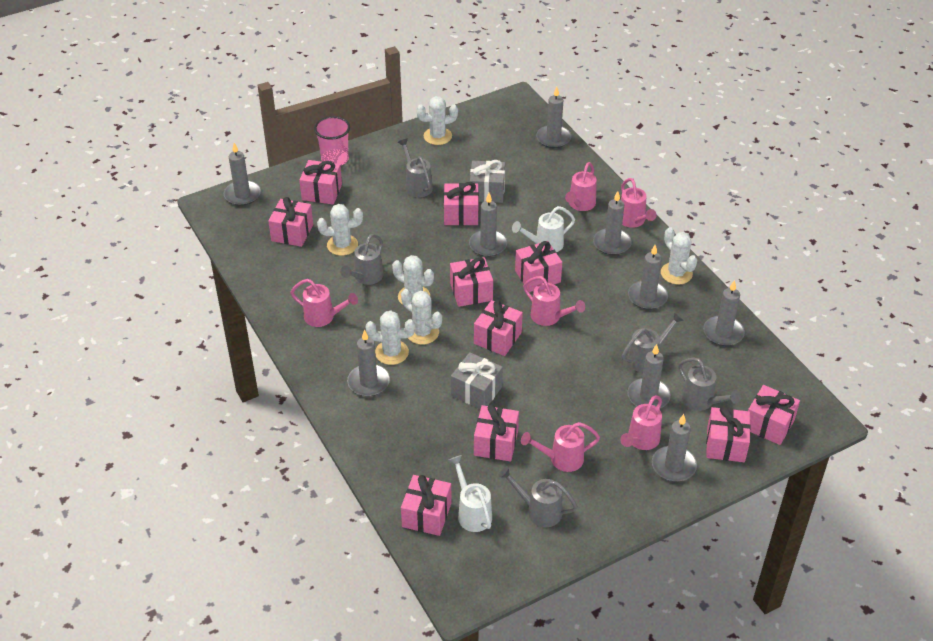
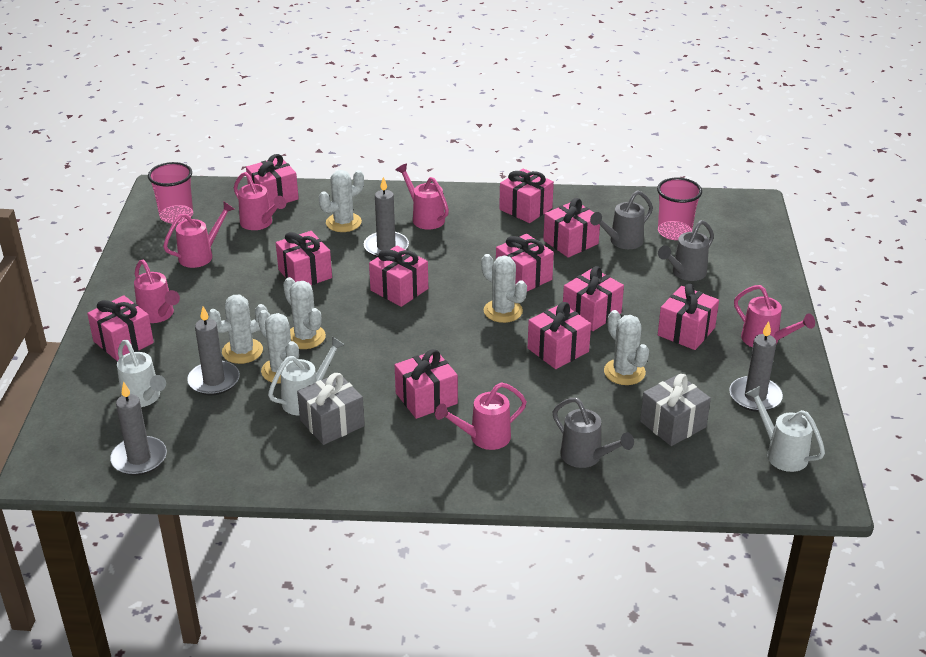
grey candle: [224,143,261,206] [347,329,390,396] [469,193,507,257] [536,87,571,148] [593,191,632,255] [627,344,671,409] [628,245,668,310] [652,414,697,482] [703,280,745,346] = 9 -> [110,382,167,476] [187,306,240,395] [364,177,409,257] [729,321,783,412] = 4
grey watering can: [340,234,383,285] [398,138,433,198] [498,466,578,527] [622,312,684,372] [678,358,741,411] = 5 -> [552,398,634,468] [590,190,653,249] [658,220,714,281] = 3
pink cup: [314,116,350,166] = 1 -> [148,162,193,224] [657,178,702,240] = 2
pink gift: [268,197,313,247] [299,160,342,205] [401,475,452,536] [444,182,479,225] [450,257,493,307] [474,300,523,356] [474,404,519,462] [515,241,562,292] [706,406,751,462] [748,385,800,445] = 10 -> [87,295,154,361] [246,154,299,208] [276,231,332,285] [369,246,428,307] [395,349,458,419] [496,234,554,291] [499,168,554,223] [528,302,591,369] [543,198,600,258] [563,266,624,331] [658,284,719,350] = 11
white watering can: [449,455,492,532] [512,206,575,252] = 2 -> [117,340,166,407] [268,337,344,416] [745,386,825,472] = 3

